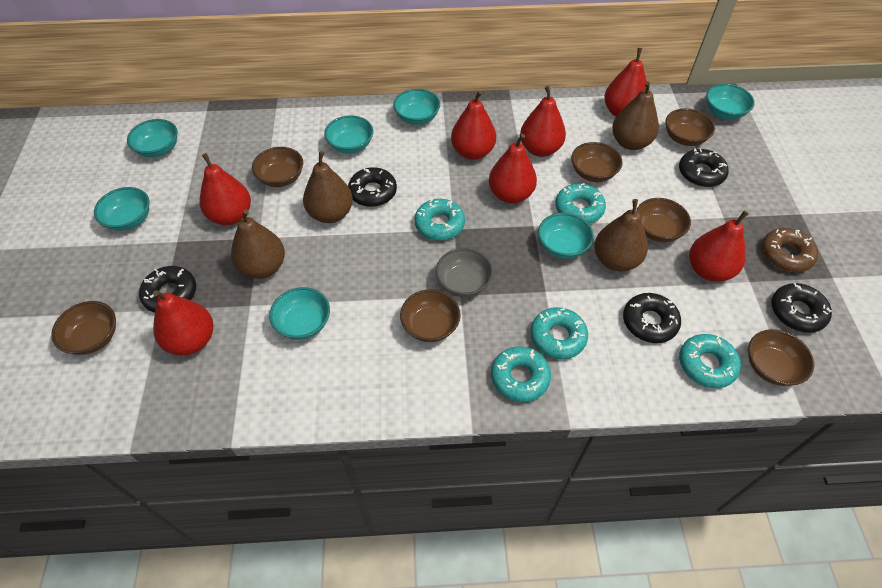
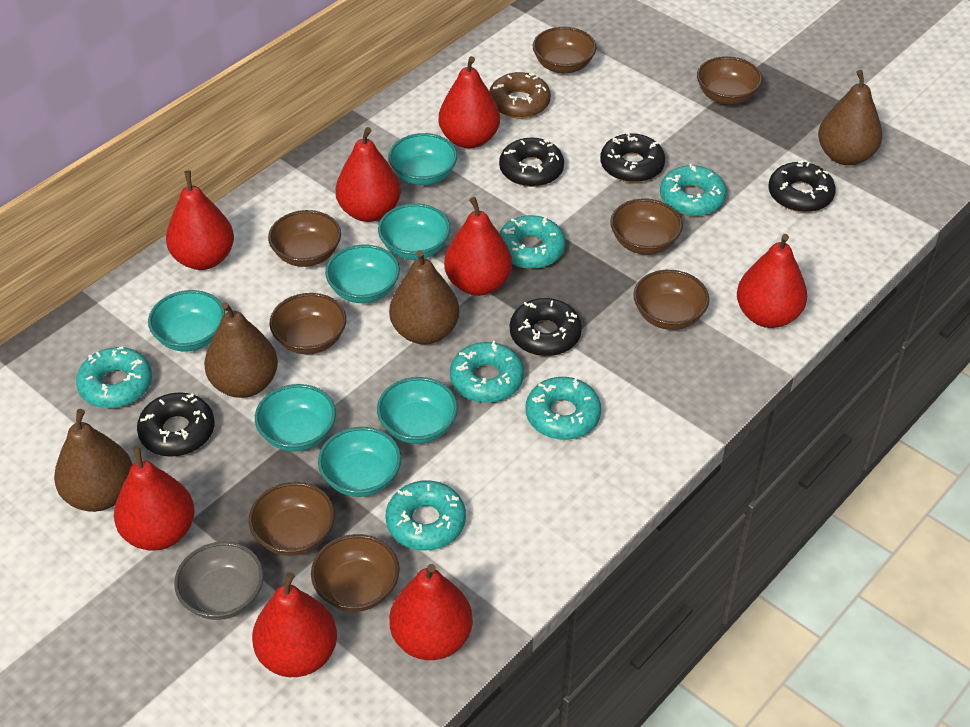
brown bowl: [51,301,116,355] [252,147,303,187] [400,289,461,342] [571,142,622,182] [636,198,691,242] [665,108,715,146] [748,329,814,386] = 7 -> [249,482,335,556] [268,210,341,267] [269,293,346,355] [311,534,400,612] [533,27,596,73] [610,199,683,254] [633,270,709,330] [697,56,762,104] = 8
red pear: [153,290,213,355] [199,153,251,225] [451,90,496,160] [489,134,537,203] [520,86,566,157] [604,48,647,116] [689,210,749,282] = 7 -> [114,446,195,551] [166,171,234,270] [252,572,337,677] [336,127,401,222] [389,564,473,660] [439,56,500,149] [444,197,512,296] [737,234,807,328] = 8
turquoise donut: [414,199,465,240] [491,346,551,402] [530,307,588,359] [555,183,606,224] [679,334,741,388] = 5 -> [76,346,152,408] [386,480,466,550] [450,341,524,403] [499,215,565,269] [526,377,601,440] [660,163,727,216] = 6

